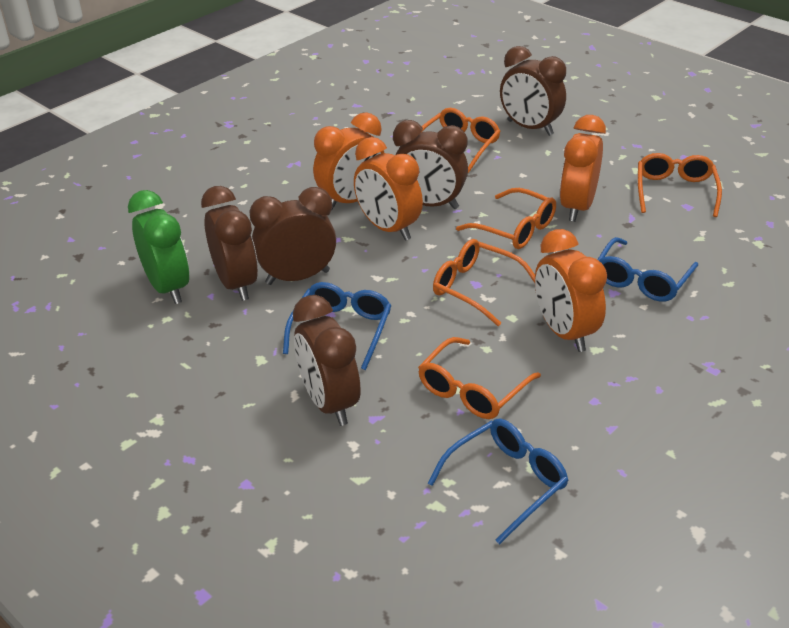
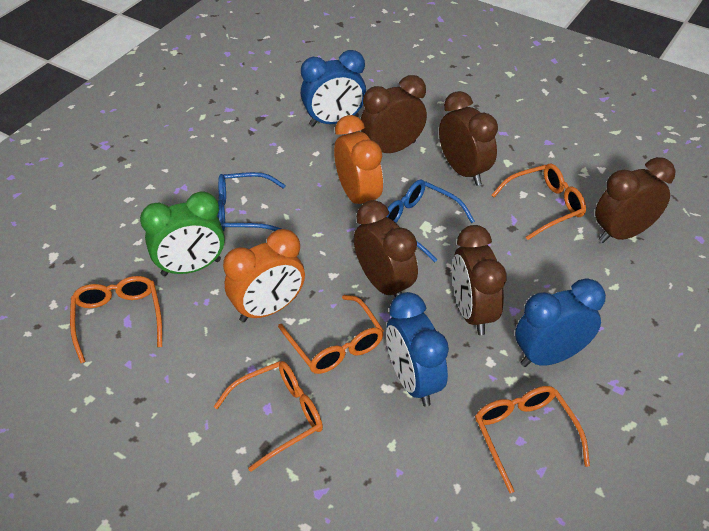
blue clock: none = 0 -> [301,50,366,127] [386,292,449,407] [515,279,606,367] = 3
blue glasses: [283,282,392,370] [428,419,569,544] [597,237,698,302] = 3 -> [217,172,286,231] [387,180,475,262] = 2
orange clock: [313,112,384,211] [354,137,423,241] [535,229,607,352] [559,115,606,222] = 4 -> [223,229,305,322] [334,115,383,204] = 2

